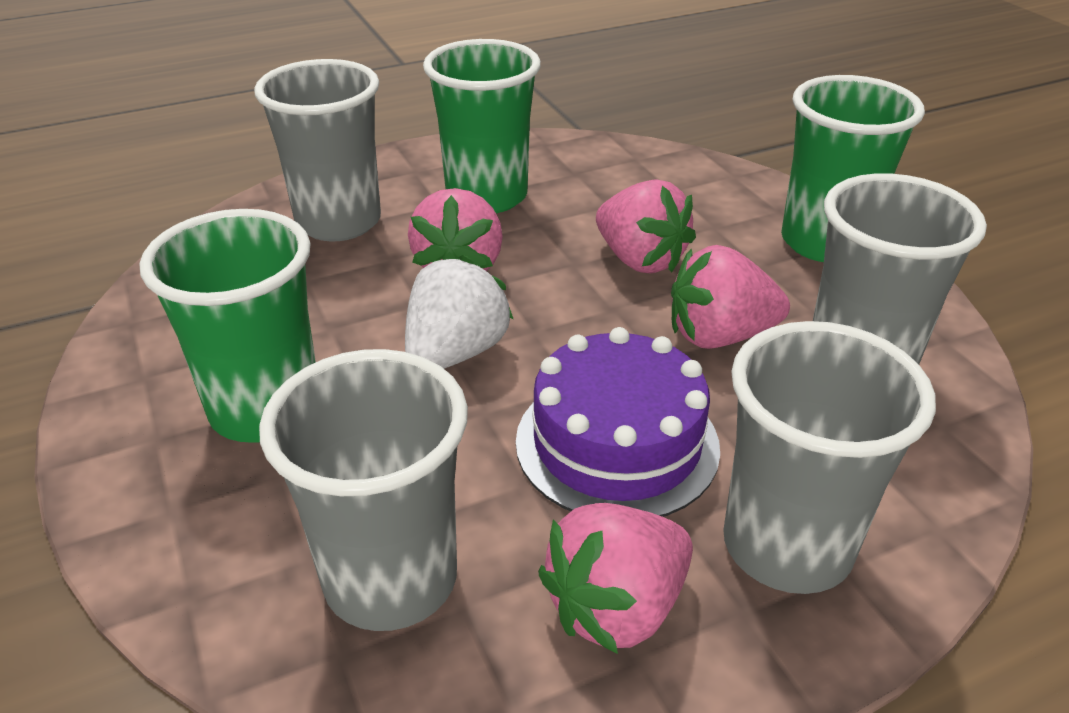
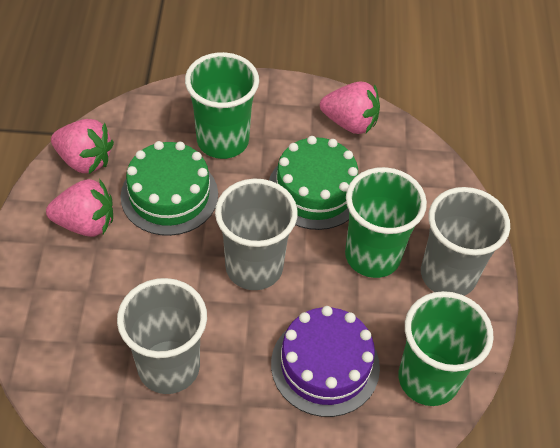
green cake: none = 0 -> [121,141,218,236] [269,136,358,230] = 2
grey cup: [254,59,381,241] [259,349,468,631] [723,321,936,594] [813,173,987,364] = 4 -> [117,278,207,394] [215,179,298,290] [421,187,510,296] = 3
pink strawberry: [408,188,503,271] [538,503,693,654] [596,179,696,274] [671,245,790,349] = 4 -> [46,179,113,237] [51,119,114,174] [320,81,380,134] = 3
white strawberry: [405,255,514,369] = 1 -> none = 0

